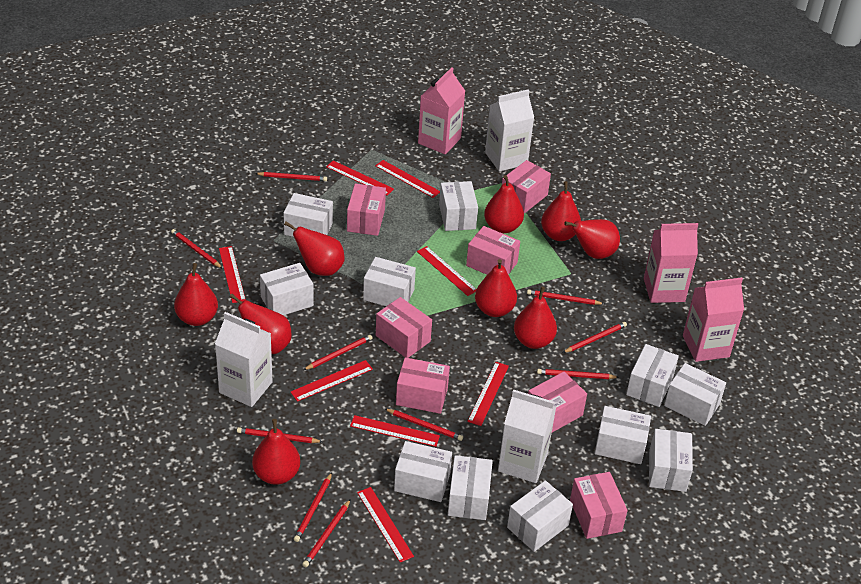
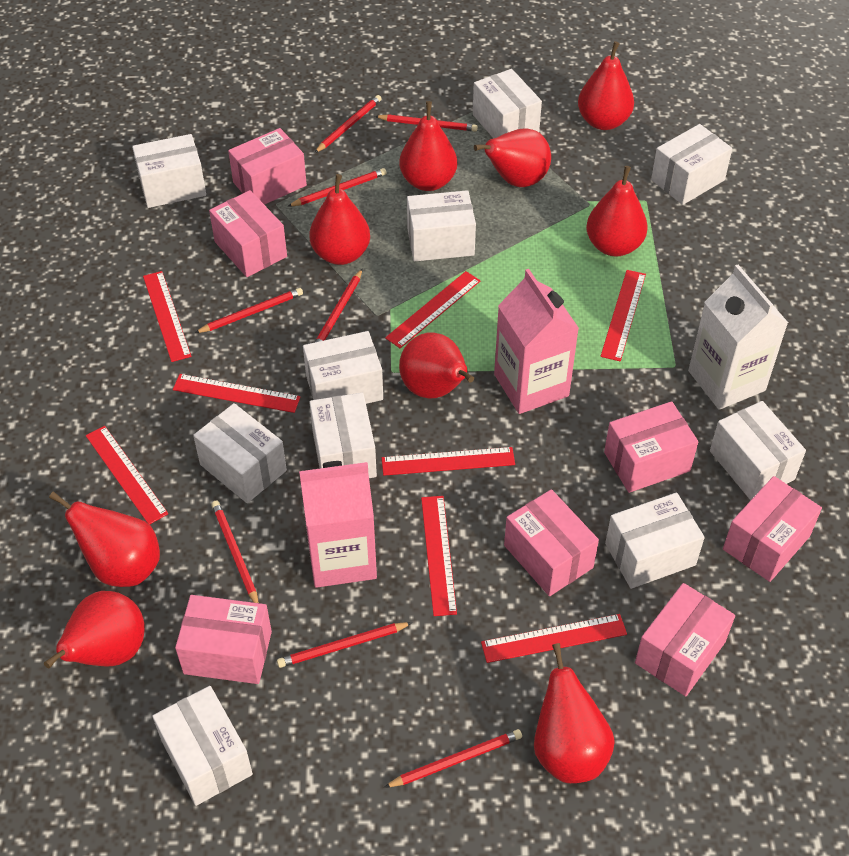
pink carton: [418,67,465,154] [644,223,698,303] [683,278,744,362] = 3 -> [299,461,377,588] [494,269,579,414] = 2
red pencil: [171,229,223,269] [237,427,322,443] [255,172,327,181] [294,472,332,542] [302,499,351,567] [303,335,372,370] [385,409,463,441] [527,289,604,305] [537,369,619,379] [563,322,627,353] = 10 -> [195,288,303,333] [211,500,259,603] [277,622,412,668] [287,168,386,207] [314,269,362,343] [315,95,382,153] [375,114,478,132] [384,729,522,788] = 8
white box: [260,263,314,315] [283,193,333,237] [363,257,416,306] [394,441,452,502] [439,181,478,231] [448,455,493,520] [507,481,573,552] [595,406,651,464] [626,344,679,407] [649,429,693,492] [664,363,726,426] = 11 -> [132,134,206,208] [152,686,253,806] [193,403,287,503] [303,331,383,404] [309,393,377,478] [407,190,476,261] [473,69,542,138] [605,493,705,589] [651,124,732,205] [710,401,806,500] = 10
white carton: [215,312,273,407] [485,89,534,172] [498,389,556,483] = 3 -> [688,265,788,410] = 1

